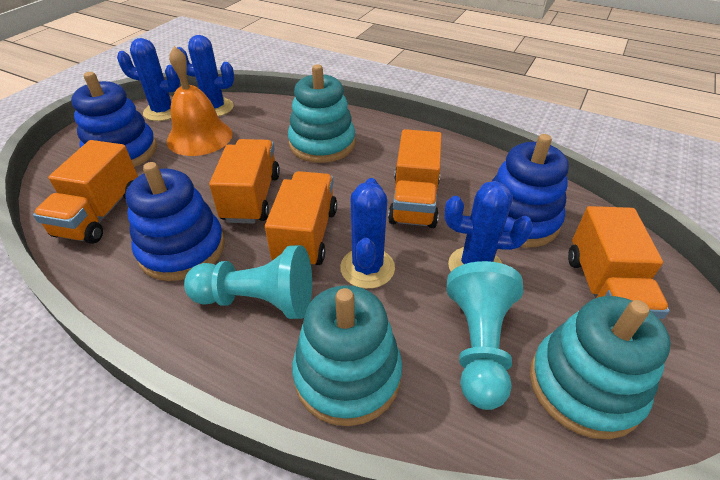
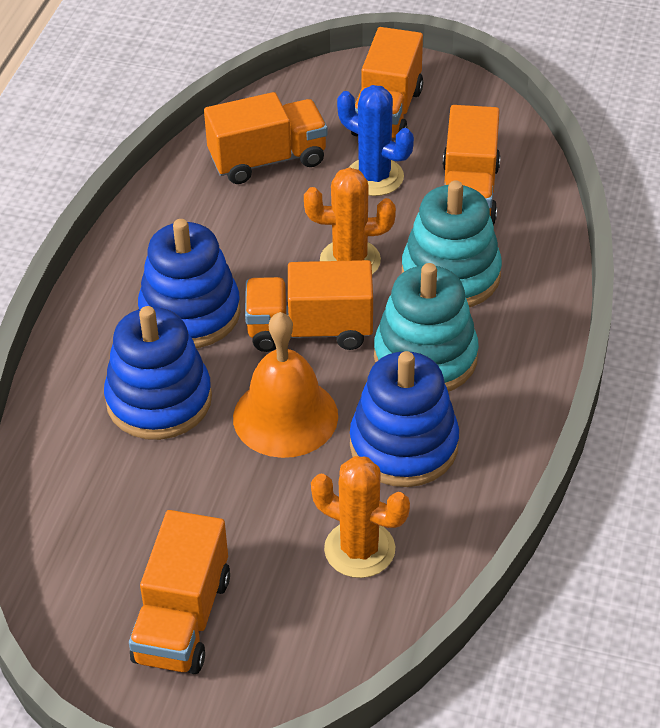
blue cactus: [117,38,180,121] [177,35,234,116] [340,178,395,289] [445,181,533,271] = 4 -> [337,85,414,196] = 1
orange cactus: none = 0 -> [304,167,396,275] [311,456,410,578] = 2
turquoise pawn: [184,245,312,319] [447,261,523,410] = 2 -> none = 0
turquoise stacking toy: [288,64,355,163] [292,285,402,426] [530,296,671,439] = 3 -> [374,263,479,392] [402,180,502,307] = 2

